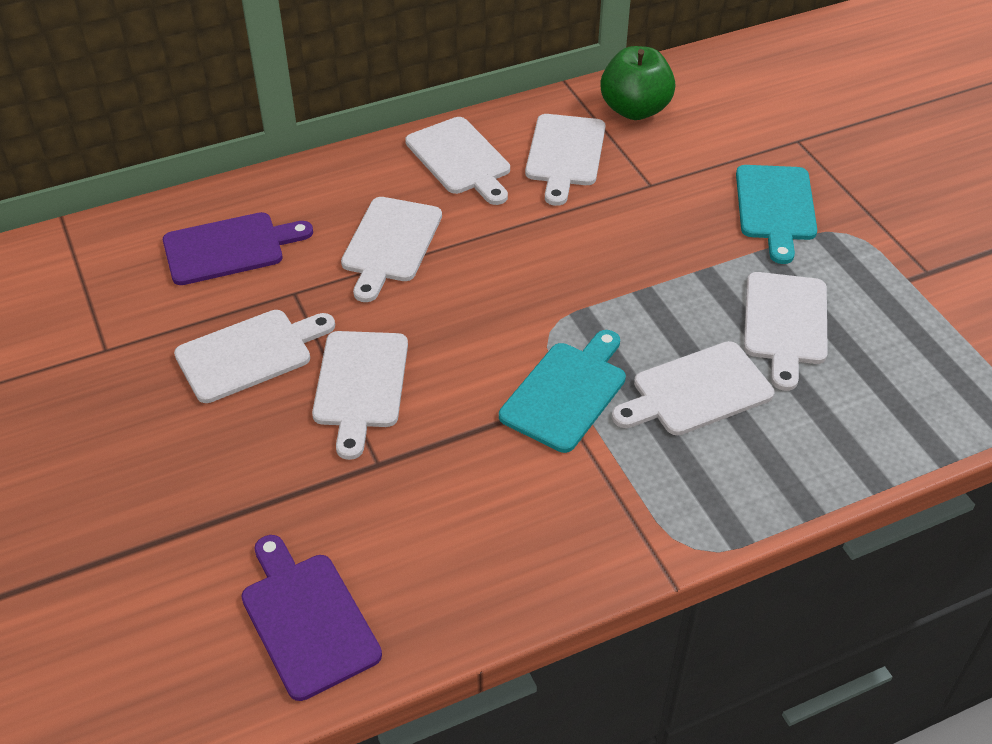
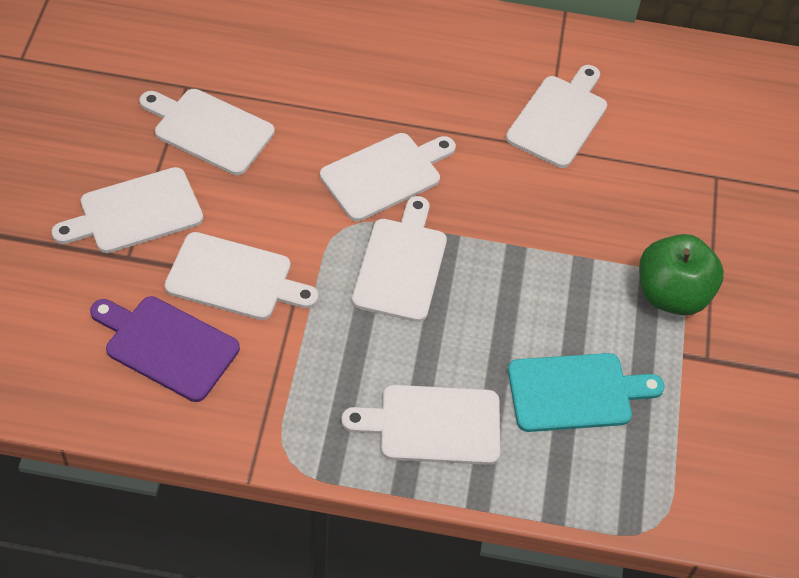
purple cutting board: [163,212,313,285] [241,535,382,701] = 2 -> [90,296,240,402] = 1
turquoise cutting board: [499,330,626,453] [736,165,817,264] = 2 -> [508,353,665,432] = 1

